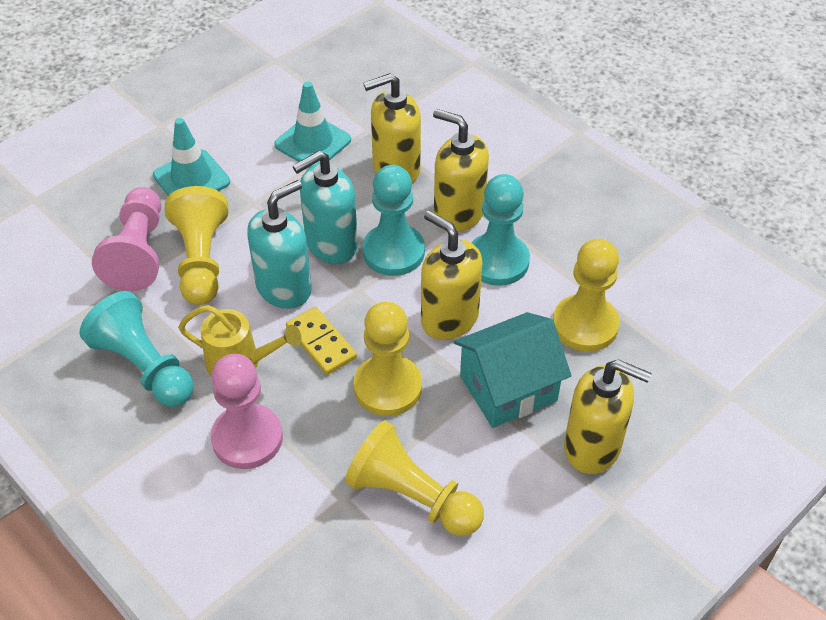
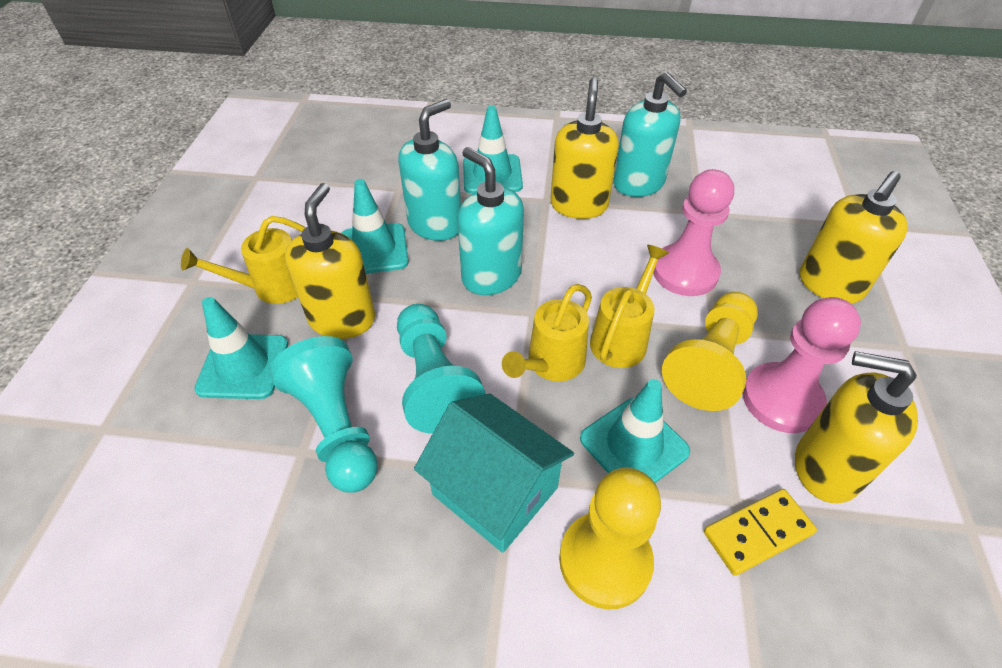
turquoise pawn: [79,291,193,407] [363,165,425,276] [472,174,530,286] = 3 -> [270,336,378,493] [397,304,485,433] = 2
turquoise soap dispenser: [247,180,312,309] [293,151,358,264] = 2 -> [398,99,461,241] [457,147,524,295] [613,72,687,197] = 3
turquoise traffic cone: [153,118,230,196] [274,81,351,168] = 2 -> [194,297,288,399] [342,179,409,274] [463,105,523,194] [580,379,690,483] = 4
yellow pawn: [165,186,229,305] [345,420,484,536] [353,302,422,416] [553,239,620,352] = 4 -> [559,468,661,609] [662,292,758,411] = 2
yellow watering can: [178,305,301,377] = 1 -> [181,216,306,304] [502,284,592,381] [590,245,669,368] = 3

